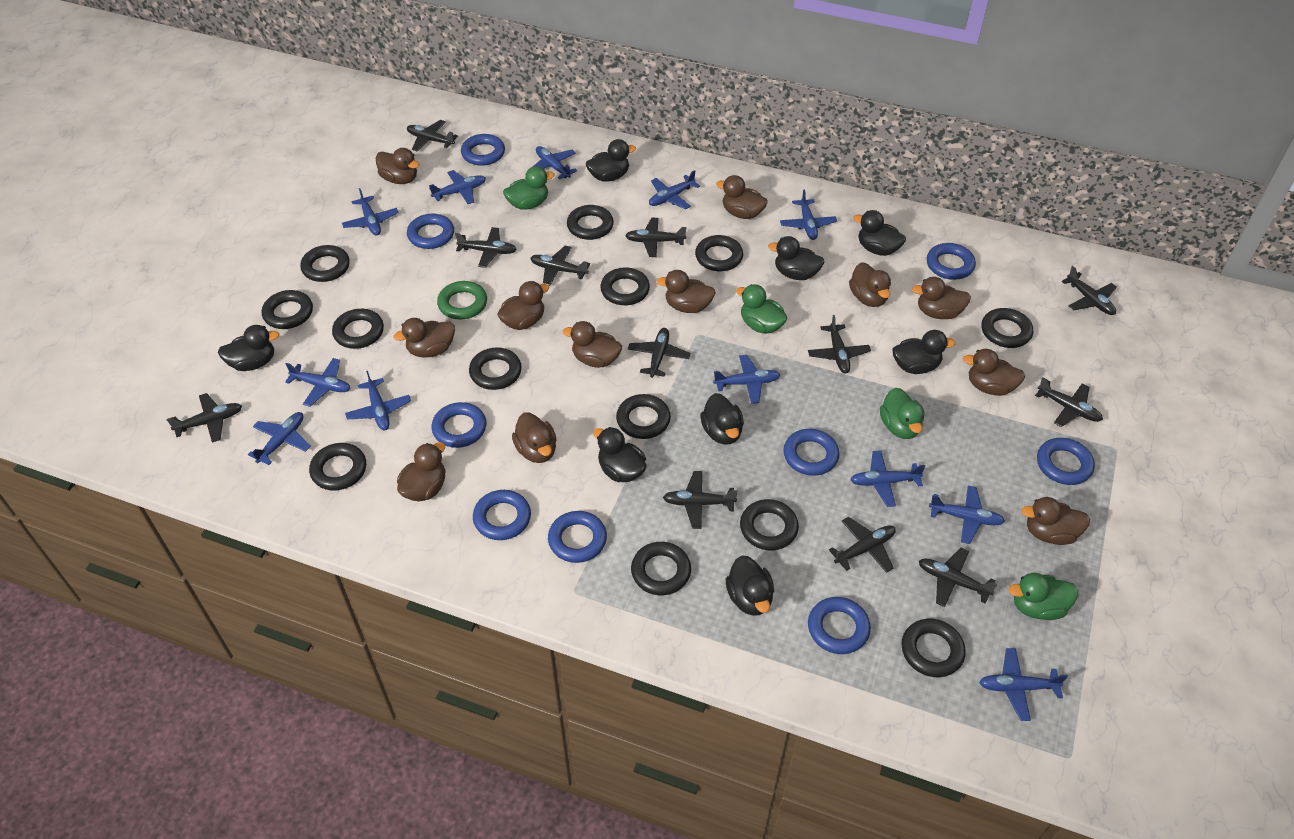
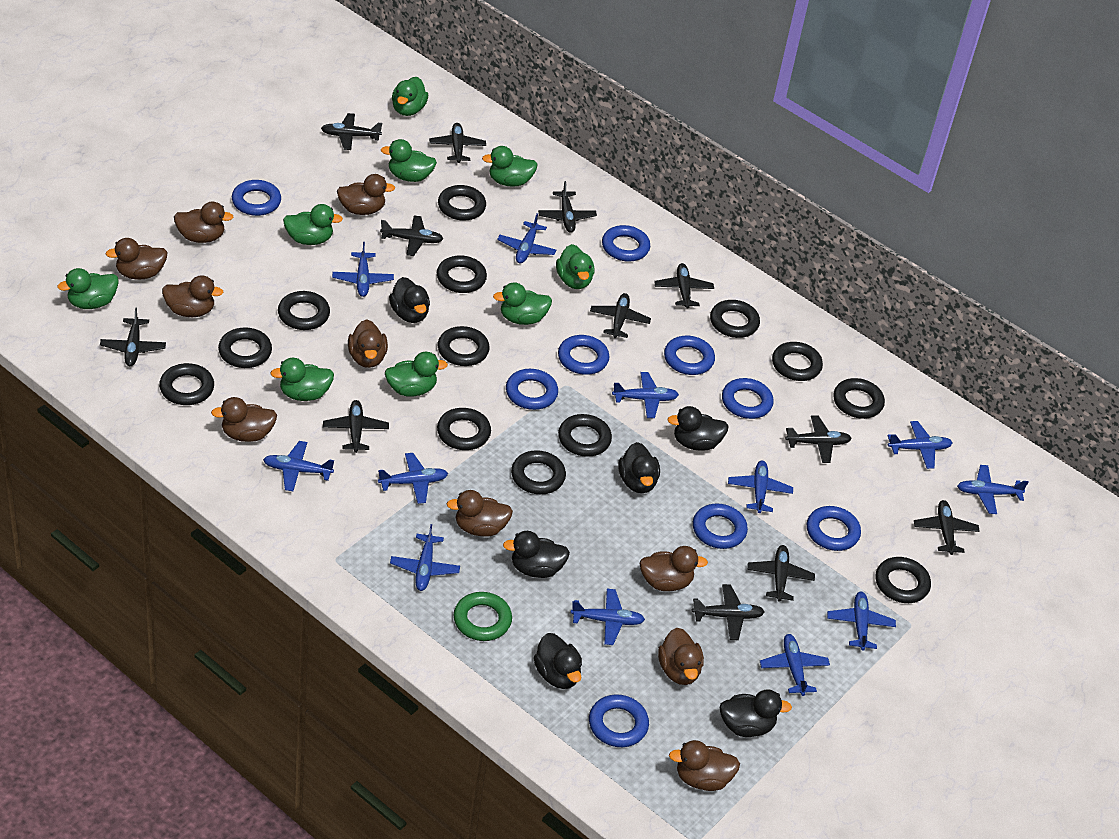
black duck: [218,325,279,371] [586,139,636,182] [593,427,646,482] [700,393,744,445] [726,555,774,616] [768,236,824,280] [853,210,906,256] [893,330,956,374] = 8 -> [389,277,430,323] [503,531,570,578] [534,633,582,689] [618,442,660,493] [667,406,729,451] [720,689,792,737] = 6
brown duck: [376,148,420,184] [394,318,455,358] [397,442,445,501] [497,281,549,330] [512,412,557,463] [563,321,622,368] [657,270,716,313] [716,175,768,219] [849,262,891,307] [912,277,971,319] [963,349,1025,396] [1021,497,1090,545] = 12 -> [106,238,167,280] [162,275,223,317] [174,202,233,243] [211,397,277,442] [337,174,395,215] [348,319,388,368] [447,490,513,536] [639,546,708,591] [658,628,704,685] [669,740,740,791] = 10
green duck: [503,166,555,210] [736,284,788,334] [880,388,924,439] [1009,573,1078,620] = 4 -> [57,268,119,309] [270,358,334,401] [283,204,343,245] [381,139,437,182] [385,352,448,397] [392,77,428,116] [482,146,538,187] [493,282,552,325] [556,244,594,289] = 9

